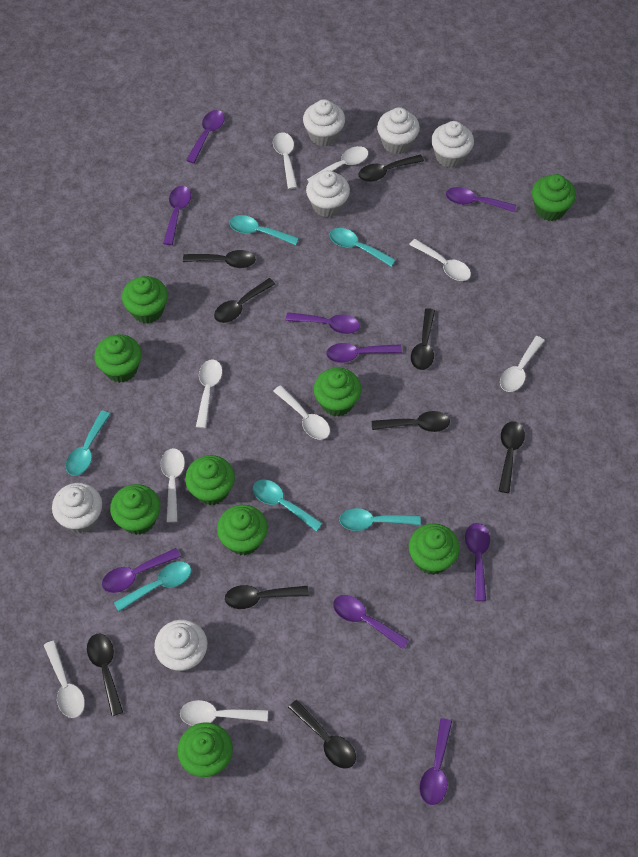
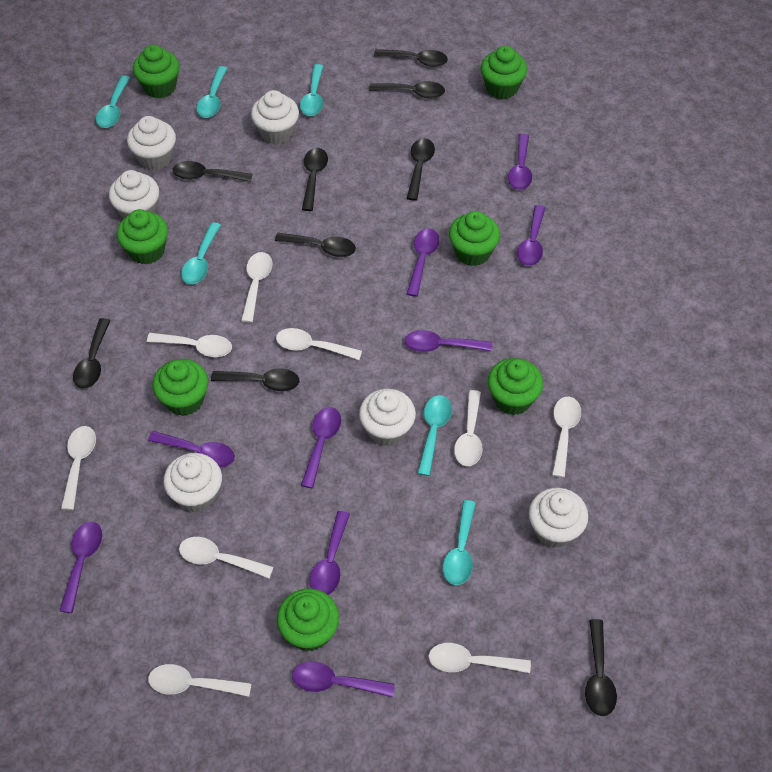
green cupcake: [94,334,142,383] [110,484,161,535] [122,276,168,324] [177,722,233,777] [185,455,235,505] [217,505,268,555] [314,368,361,416] [409,523,460,575] [532,174,576,221] = 9 -> [117,209,168,265] [133,45,180,98] [153,359,208,416] [277,589,339,652] [449,211,500,266] [481,46,527,99] [488,358,543,415] = 7

